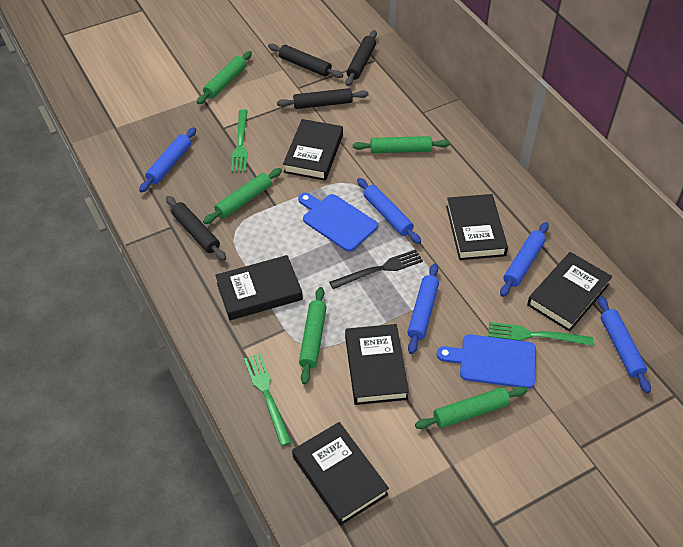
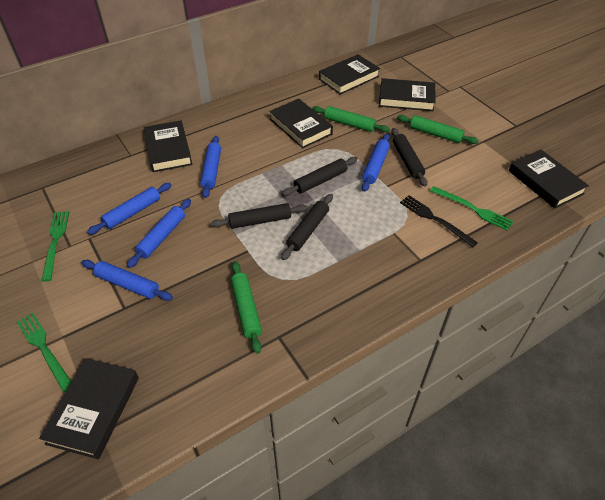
blue cutting board: [298,193,378,251] [437,334,536,389] = 2 -> none = 0
green rolling pin: [197,51,252,104] [203,168,282,224] [299,287,327,384] [353,136,450,153] [415,386,528,429] = 5 -> [231,261,262,354] [312,106,390,132] [397,115,479,144] = 3

